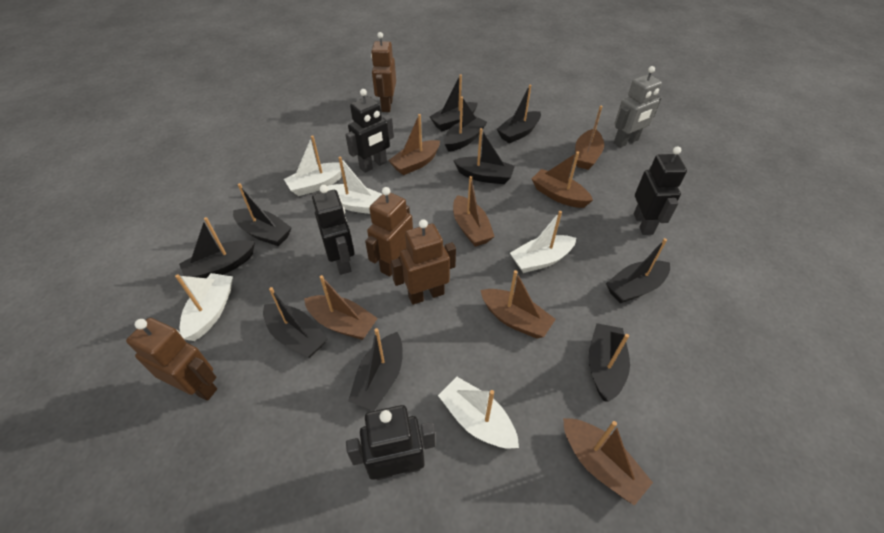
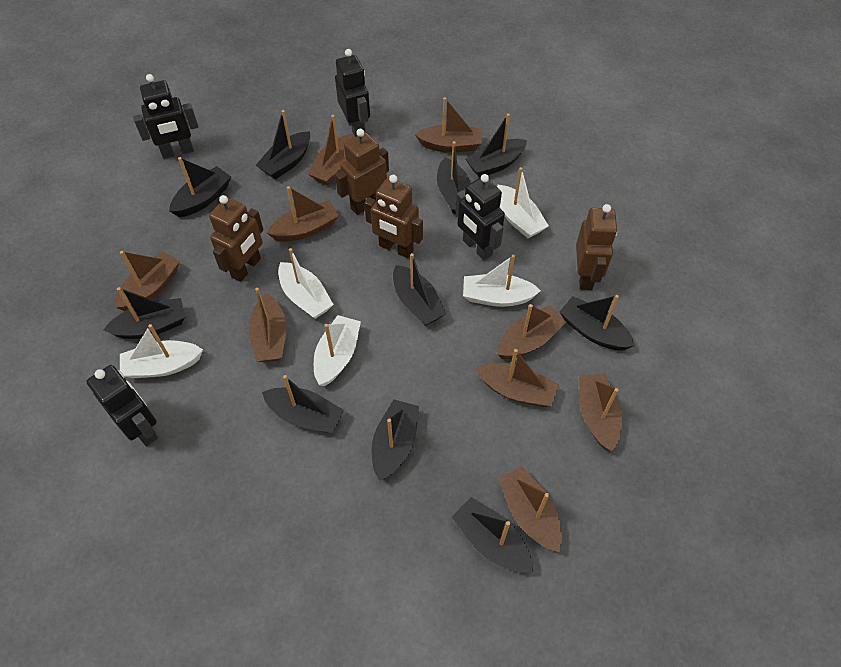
brown boat: [304,275,378,340] [388,114,440,175] [453,176,495,247] [480,270,556,339] [532,151,593,208] [563,418,653,506] [575,106,604,170] = 7 -> [115,251,180,311] [249,288,286,362] [267,186,339,241] [308,115,354,186] [415,97,482,153] [476,349,559,407] [497,304,566,359] [498,466,562,552] [579,373,623,451] = 9
grey robot: [614,66,662,148] = 1 -> none = 0

